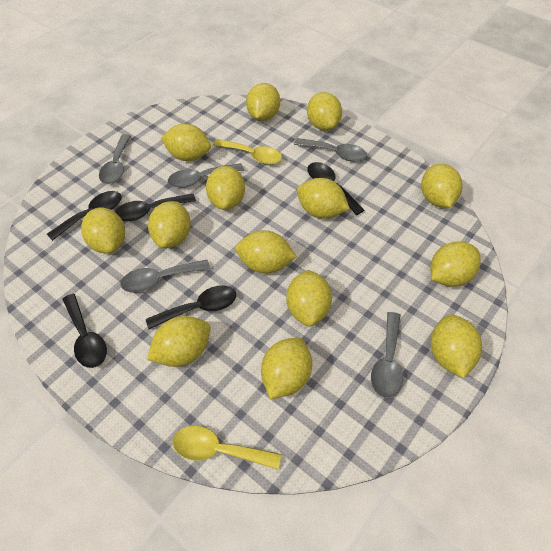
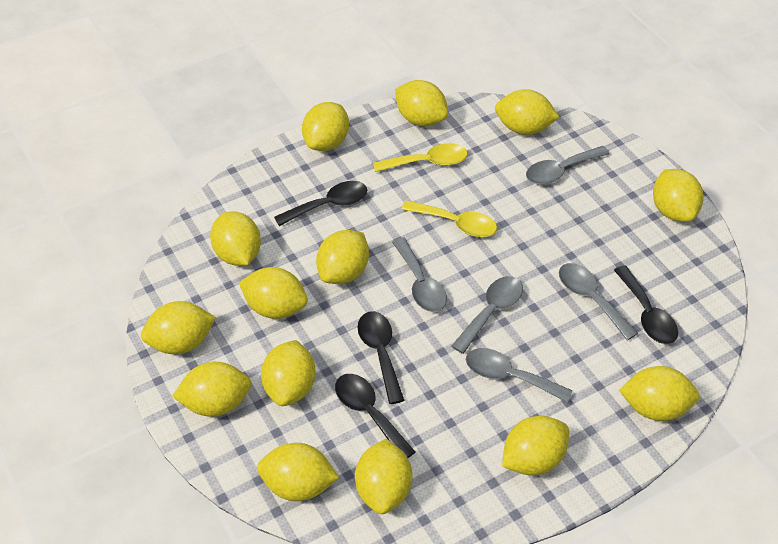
black spoon: [47,191,122,241] [62,294,107,368] [115,194,196,221] [146,285,236,329] [307,162,364,215] = 5 -> [274,181,367,226] [335,374,415,458] [357,311,405,404] [614,265,678,344] = 4

